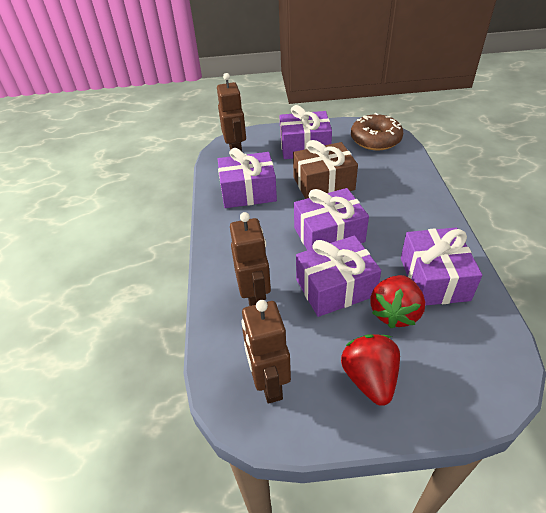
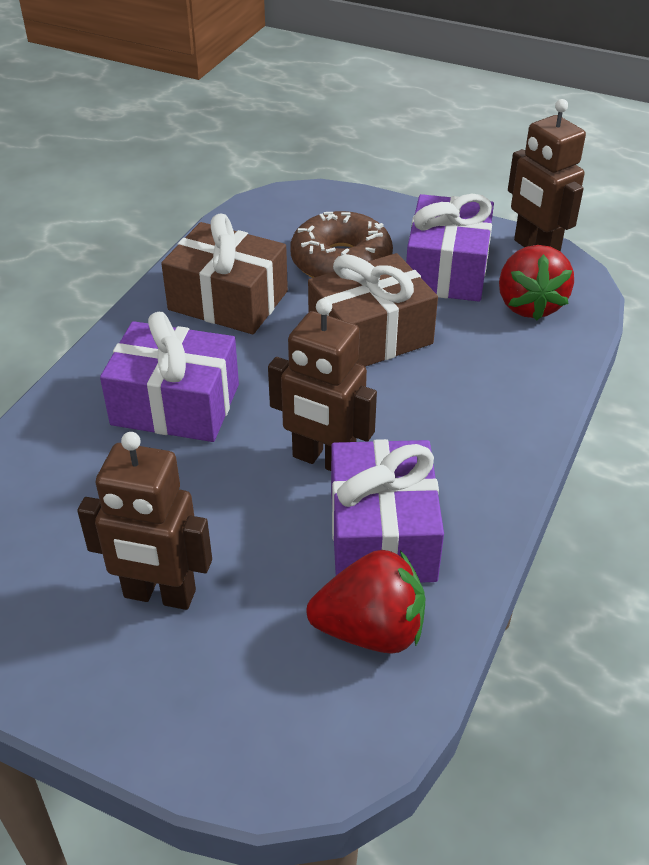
brown gift: [293,140,358,199] = 1 -> [161,213,288,334] [308,253,438,367] = 2
purple gift: [218,148,277,208] [279,105,332,159] [294,188,369,250] [296,236,381,317] [401,227,483,305] = 5 -> [100,312,239,442] [331,439,444,583] [406,194,494,301] = 3

